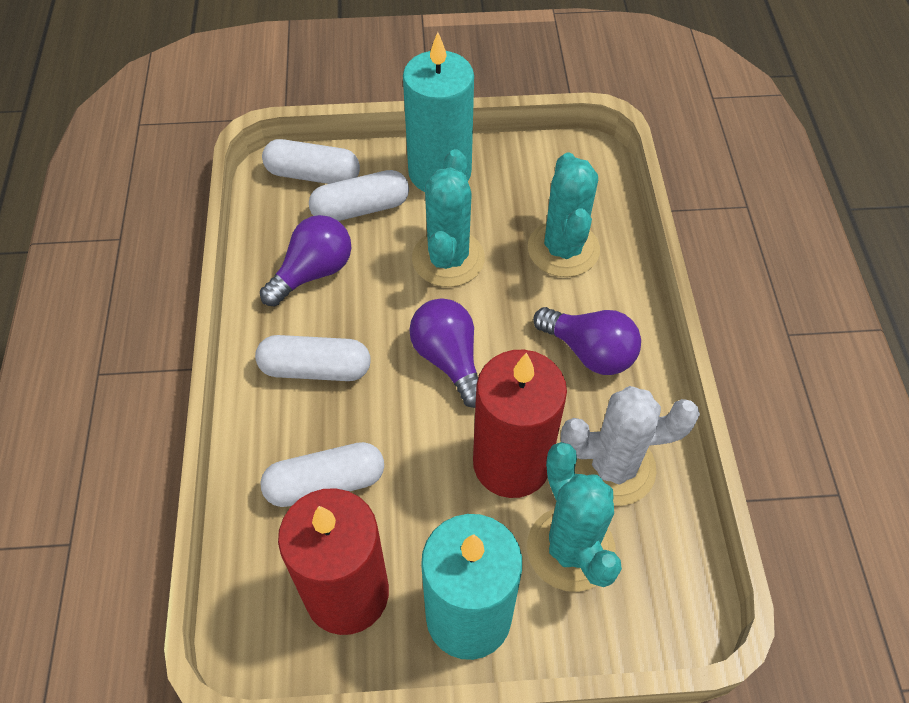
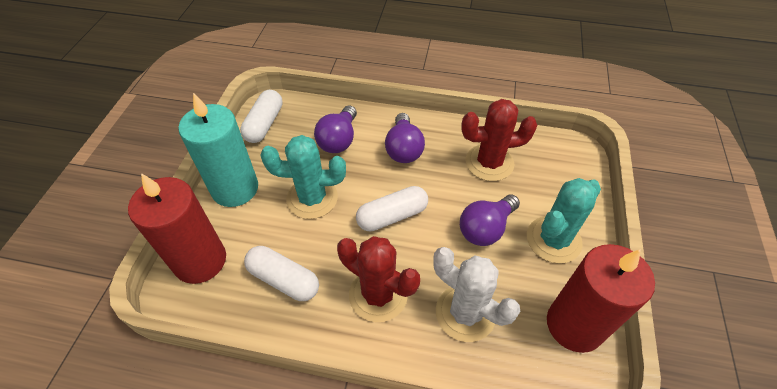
red cactus: none = 0 -> [337,236,420,322] [461,99,537,181] = 2
turquoise cactus: [412,149,485,287] [527,442,622,592] [528,153,600,277] = 3 -> [260,135,346,219] [527,178,601,264] = 2
turquoise candle: [403,32,474,192] [421,514,522,660] = 2 -> [178,93,258,207] = 1
white capsule: [255,335,371,381] [260,442,384,507] [262,139,360,184] [309,170,409,221] = 4 -> [240,90,283,143] [244,246,319,301] [356,186,428,232] = 3

